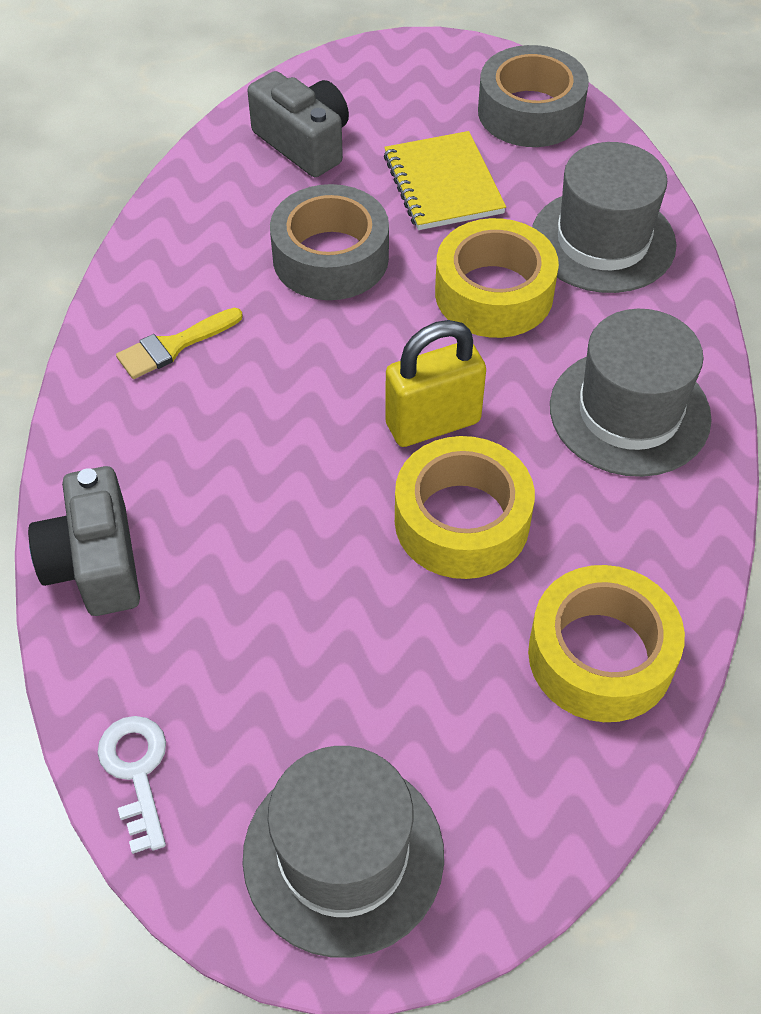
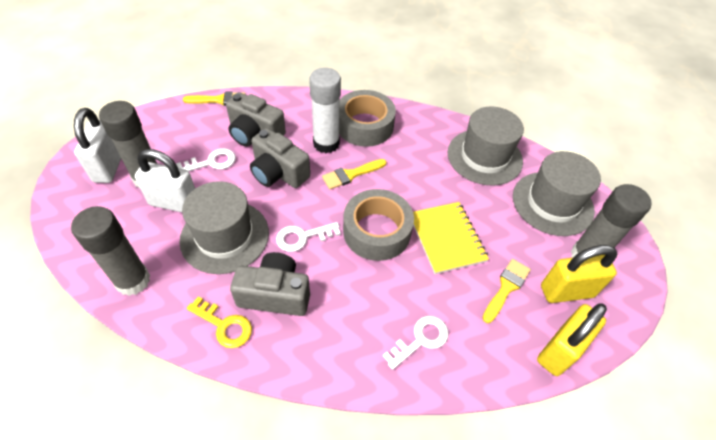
grey camera: [28,466,140,616] [248,71,349,177] = 2 -> [226,92,286,146] [230,252,310,316] [250,128,310,188] = 3
grey glue stick: none = 0 -> [71,206,150,296] [99,101,157,188] [571,184,652,258] = 3
white glue stick: none = 0 -> [309,68,341,153] = 1
white key: [97,716,166,854] = 1 -> [176,148,236,171] [276,222,341,252] [383,316,449,370] = 3
white padlock: none = 0 -> [74,108,121,183] [135,149,195,212] = 2
yellow brush: [116,308,243,379] = 1 -> [183,92,245,106] [322,159,386,190] [482,259,531,323] = 3
yellow key: none = 0 -> [187,296,252,348] = 1
yellow padlock: [385,320,486,447] = 1 -> [537,303,607,376] [541,245,617,303] = 2
yellow tape: [395,436,535,579] [435,218,559,338] [528,565,685,722] = 3 -> none = 0

